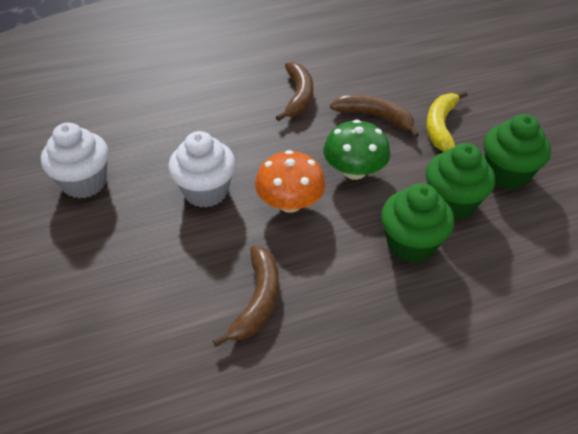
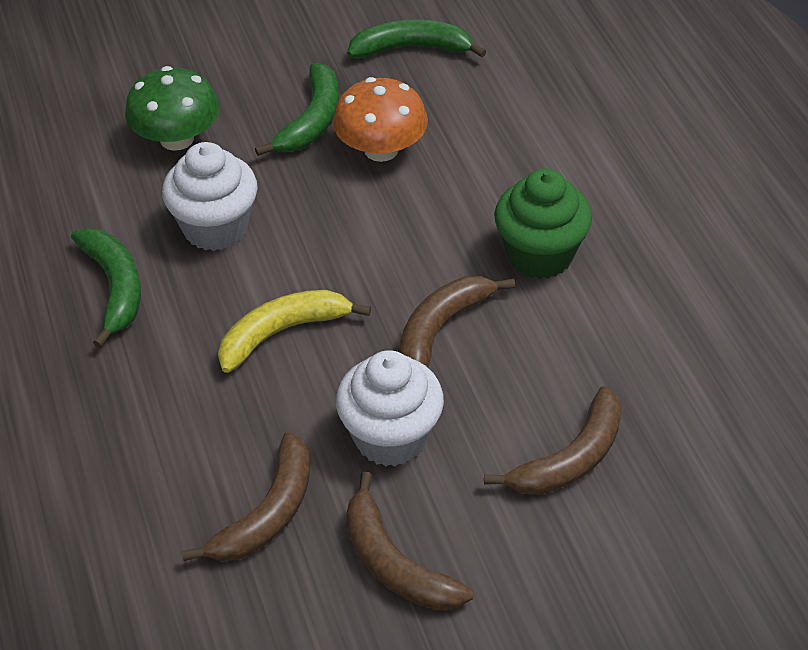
brown banana: [213,245,279,347] [276,62,313,121] [330,95,419,138] = 3 -> [182,432,310,562] [346,472,473,610] [400,276,515,367] [484,386,622,495] = 4
green banana: none = 0 -> [71,228,141,348] [255,63,339,156] [347,20,487,58] = 3
green cupcake: [381,183,454,263] [426,143,495,220] [484,114,551,190] = 3 -> [494,169,592,279] = 1

